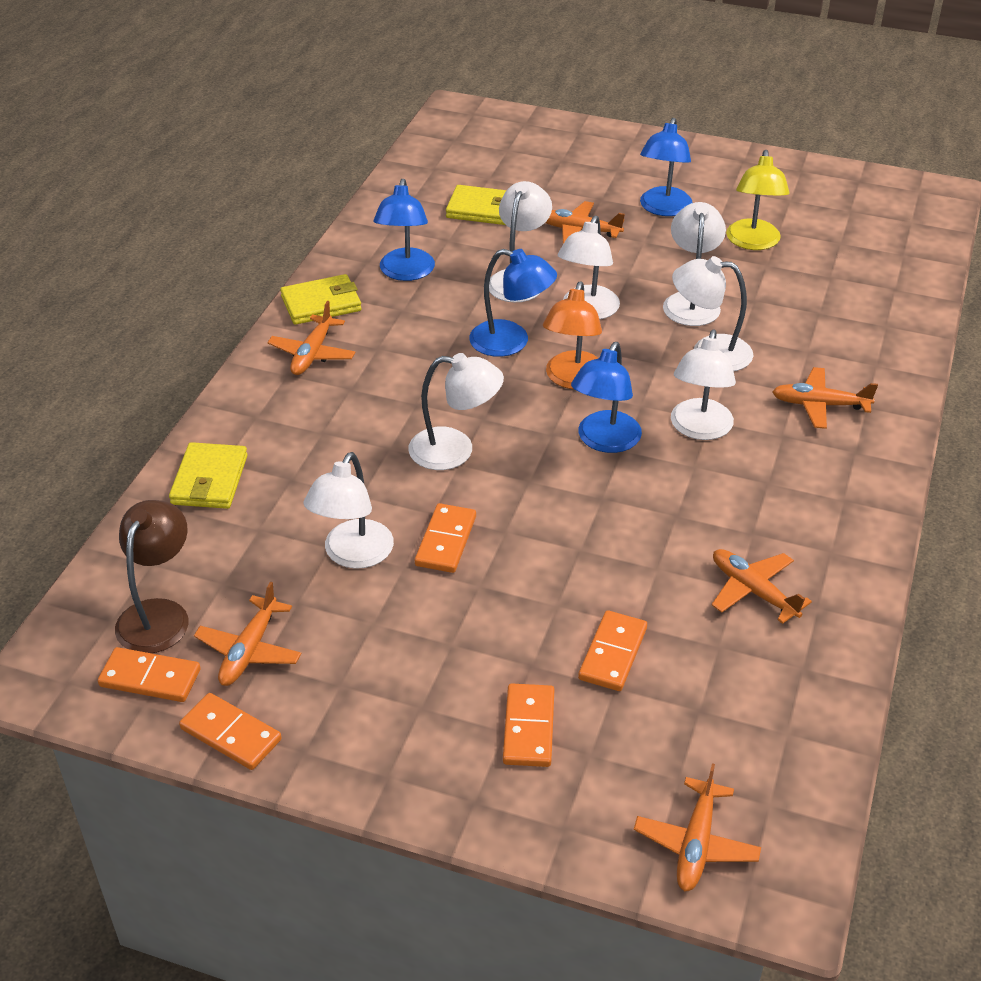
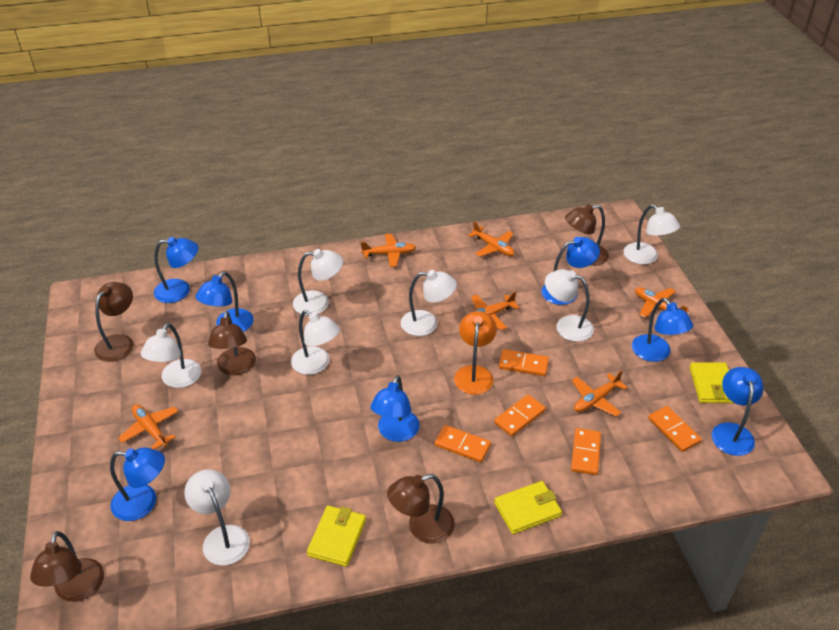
blue lamp: [374,179,435,281] [469,249,557,357] [571,342,642,453] [640,118,692,216] = 4 -> [110,447,165,521] [154,237,198,303] [195,271,253,332] [370,375,420,442] [542,237,600,305] [632,298,693,362] [712,367,764,456] = 7
brown lamp: [115,500,188,653] = 1 -> [30,531,104,602] [94,282,134,362] [208,311,256,375] [387,474,455,544] [565,204,609,266] = 5
yellow lamp: [726,150,790,250] = 1 -> none = 0

